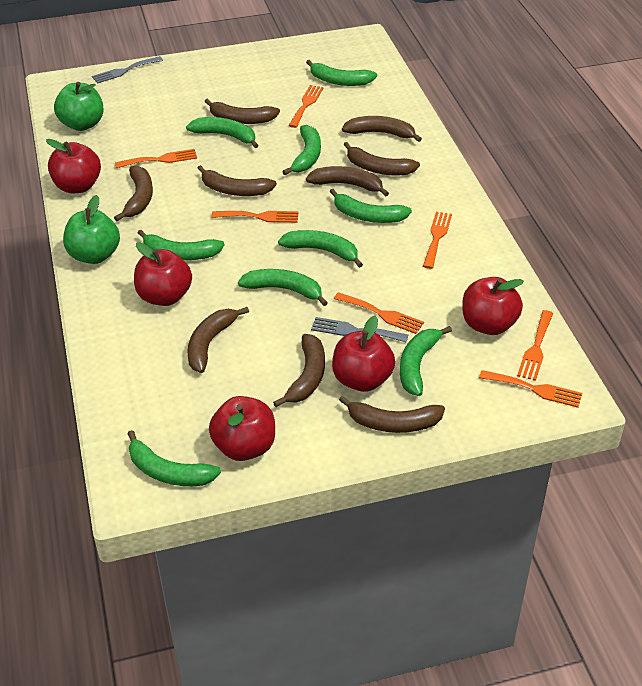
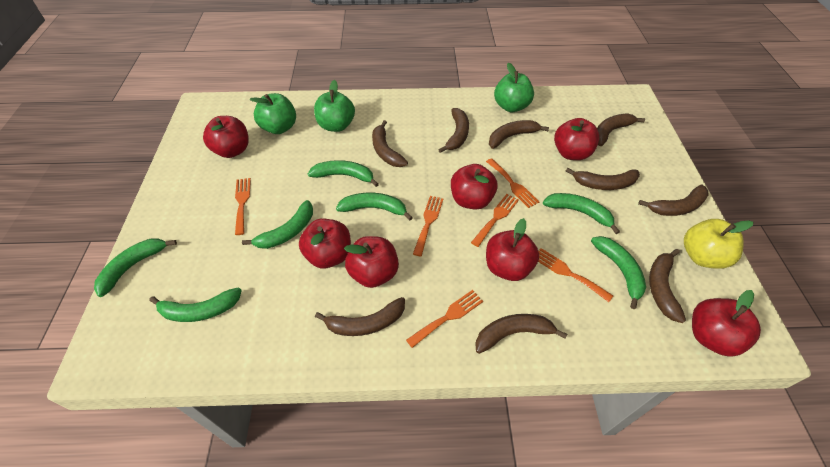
green apple: [54,82,104,131] [63,195,120,264] = 2 -> [250,93,296,134] [314,80,355,132] [494,63,534,112] = 3
green banana: [128,430,221,486] [138,230,225,260] [186,117,259,148] [238,269,328,306] [278,230,363,268] [282,125,321,175] [306,60,377,86] [330,189,412,223] [400,326,452,396] = 9 -> [94,238,177,297] [149,287,242,322] [242,200,313,249] [308,160,379,187] [336,193,413,220] [543,193,620,234] [591,236,646,309] = 7
grey fork: [92,56,163,84] [311,317,408,342] = 2 -> none = 0
orange fork: [115,149,197,168] [211,211,298,223] [289,85,324,128] [334,292,424,334] [423,212,452,269] [479,370,582,408] [517,310,553,381] = 7 -> [235,178,251,235] [406,290,483,348] [413,196,443,257] [471,194,519,247] [486,158,539,208] [538,248,613,302] = 6
red apple: [46,139,101,193] [134,242,192,306] [209,396,275,461] [332,316,395,392] [462,277,524,335] = 5 -> [203,116,249,158] [299,218,351,268] [344,236,399,288] [451,164,498,210] [486,218,539,281] [554,118,599,160] [692,290,761,357] = 7
yellow apple: none = 0 -> [684,219,753,269] = 1

